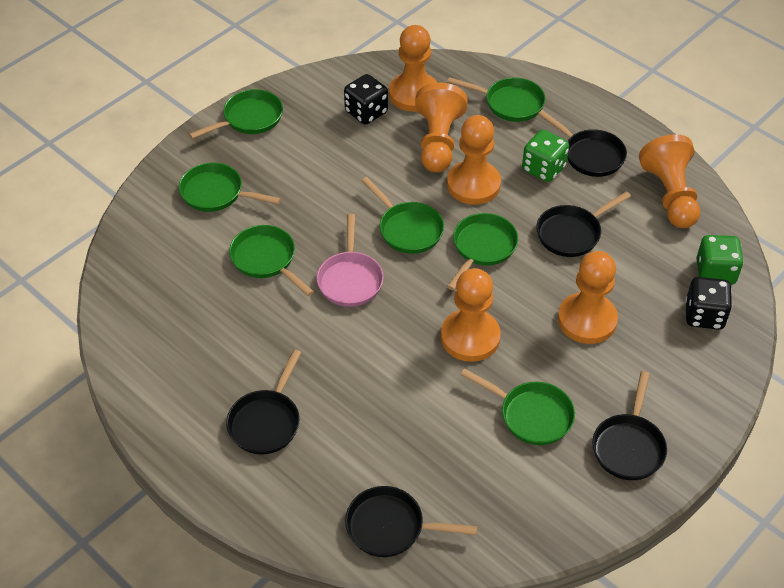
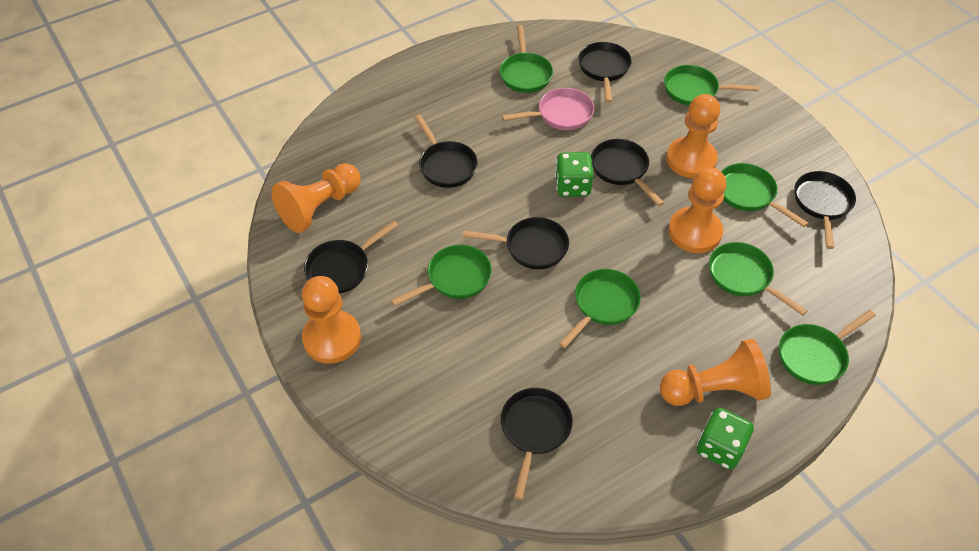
black dice: [344,74,388,125] [685,277,732,330] = 2 -> none = 0
black pan: [226,349,302,455] [345,486,478,557] [536,191,631,257] [538,110,627,177] [592,371,667,480] = 5 -> [304,220,398,294] [414,115,478,188] [463,217,569,269] [501,388,573,500] [578,42,632,103] [591,139,664,206] [794,171,856,249] = 7
orange pawn: [389,25,438,112] [415,82,468,173] [441,268,501,362] [447,115,501,205] [558,251,618,344] [639,134,700,228] = 6 -> [271,163,361,233] [302,276,361,364] [660,339,771,406] [666,94,720,178] [668,167,726,253] = 5

